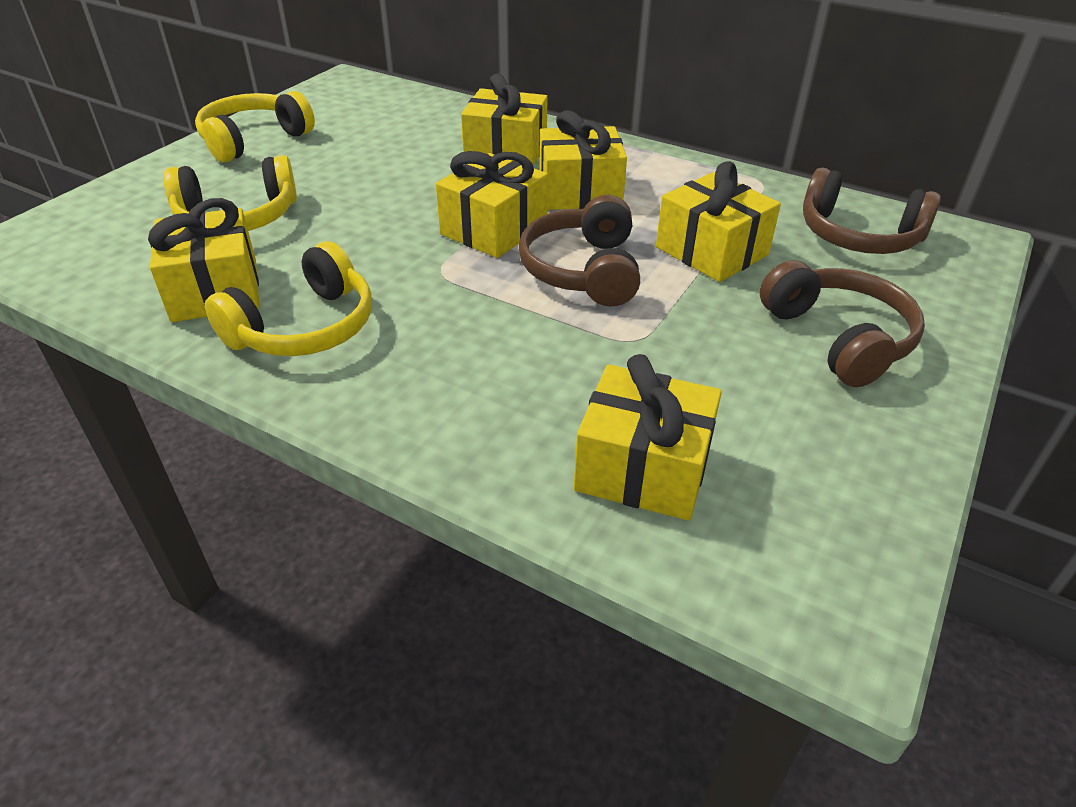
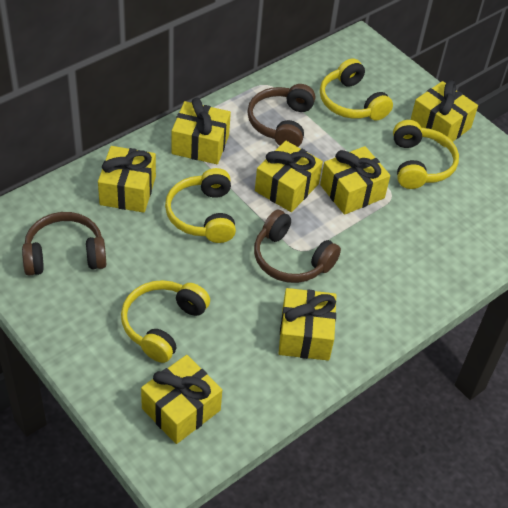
yellow gift: [148,198,259,322] [436,151,548,258] [461,73,548,167] [539,110,627,210] [574,354,722,521] [656,161,781,282] = 6 -> [98,146,156,213] [141,355,222,444] [171,98,231,164] [255,141,323,212] [279,288,336,361] [320,146,390,215] [410,80,478,147] = 7
yellow headphones: [163,155,297,231] [195,91,315,162] [205,242,372,356] = 3 -> [121,280,210,363] [165,168,236,243] [320,58,393,120] [393,120,459,189] = 4

